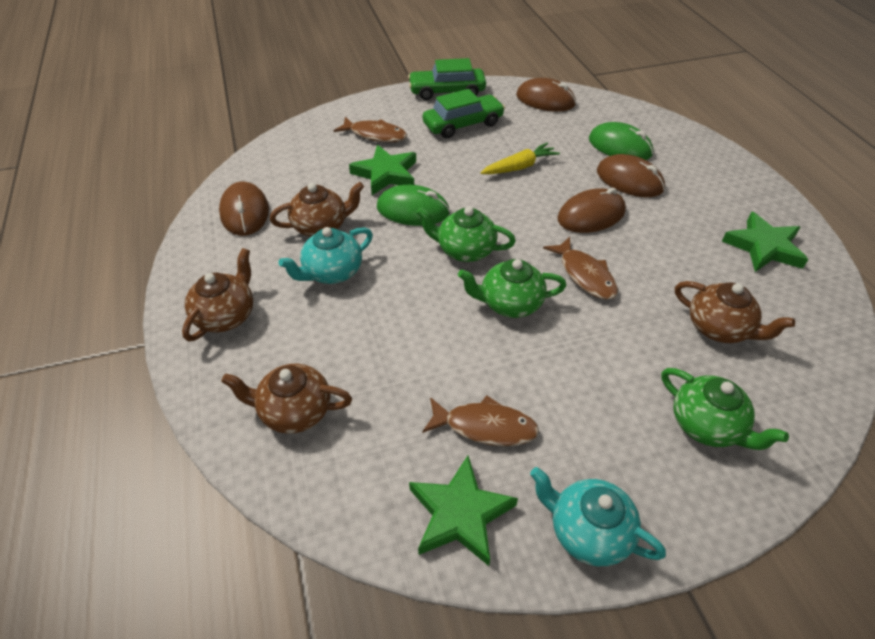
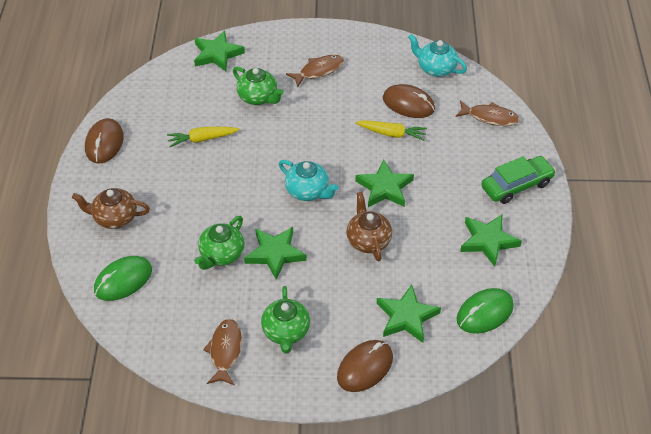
brown mouse: [219,182,269,236] [516,78,576,112] [558,188,626,233] [597,154,665,197] = 4 -> [85,118,124,163] [337,340,393,392] [383,84,435,118] = 3
brown teapot: [182,248,253,341] [221,364,352,434] [270,182,364,237] [675,281,795,343] = 4 -> [72,188,150,229] [346,192,392,262] = 2
green car: [408,58,486,100] [423,89,505,138] = 2 -> [481,156,556,204] = 1
green star: [349,145,416,195] [409,456,518,566] [722,212,809,272] = 3 -> [194,31,245,71] [244,227,307,280] [355,159,414,207] [377,284,441,343] [460,214,522,267] = 5
yellow carrot: [480,143,560,174] = 1 -> [167,127,239,147] [356,120,427,141] = 2

